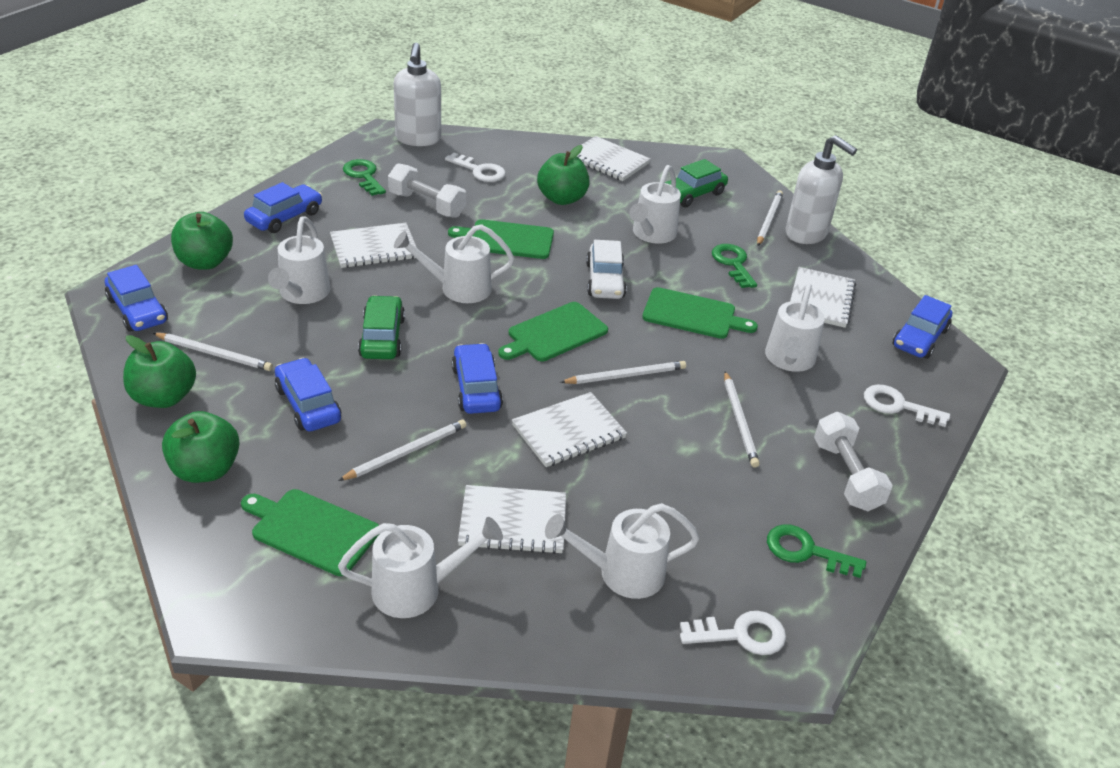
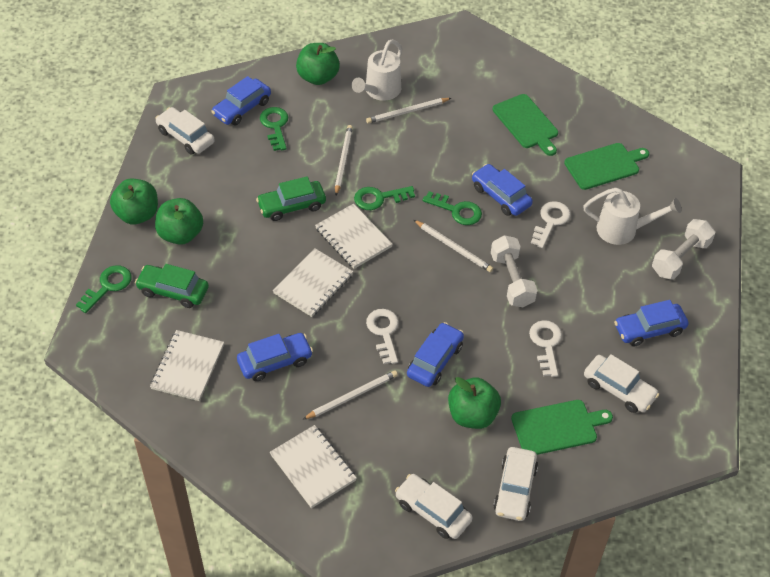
green cutting board: [241,489,379,576] [448,219,554,259] [498,302,608,361] [642,287,758,339] = 4 -> [492,94,558,156] [511,400,613,455] [564,143,649,190] = 3
green key: [343,159,386,196] [712,244,757,288] [767,524,866,578] = 3 -> [76,265,132,313] [260,107,288,151] [354,186,415,210] [422,191,482,225] = 4
white car: [586,240,627,299] = 1 -> [155,107,215,155] [395,474,473,539] [493,447,538,521] [584,354,659,413] = 4
white notebook: [330,223,417,268] [458,485,566,554] [512,392,627,467] [577,136,651,181] [790,267,856,328] = 5 -> [150,330,224,401] [270,425,357,508] [273,248,353,317] [315,204,393,269] = 4
white pencil: [153,333,273,371] [338,419,467,481] [560,361,686,384] [724,371,760,468] [757,190,783,246] = 5 -> [302,370,398,420] [335,125,353,195] [366,98,451,124] [414,220,493,272] = 4
white soap dispenser: [394,43,441,146] [785,135,857,244] = 2 -> none = 0
white watering can: [268,217,330,304] [338,517,503,618] [394,224,515,303] [545,503,700,599] [629,165,681,243] [765,283,825,372] = 6 -> [352,39,402,101] [583,188,682,245] = 2

